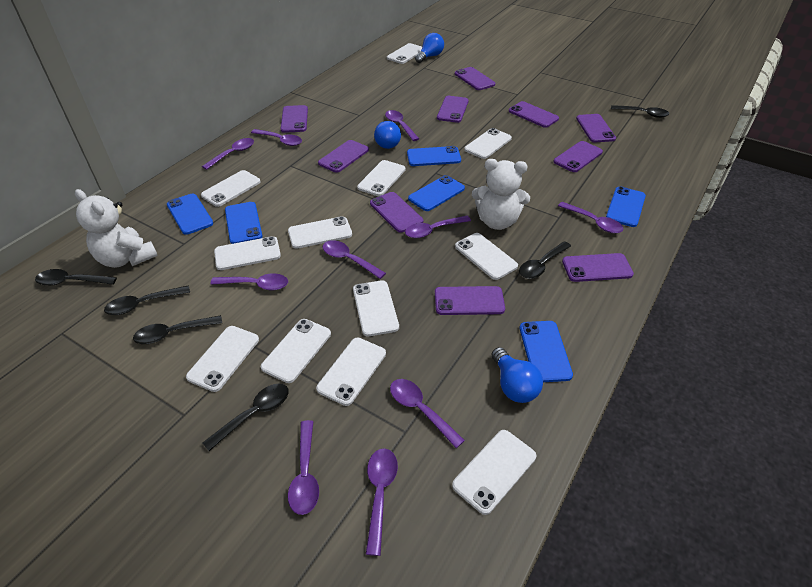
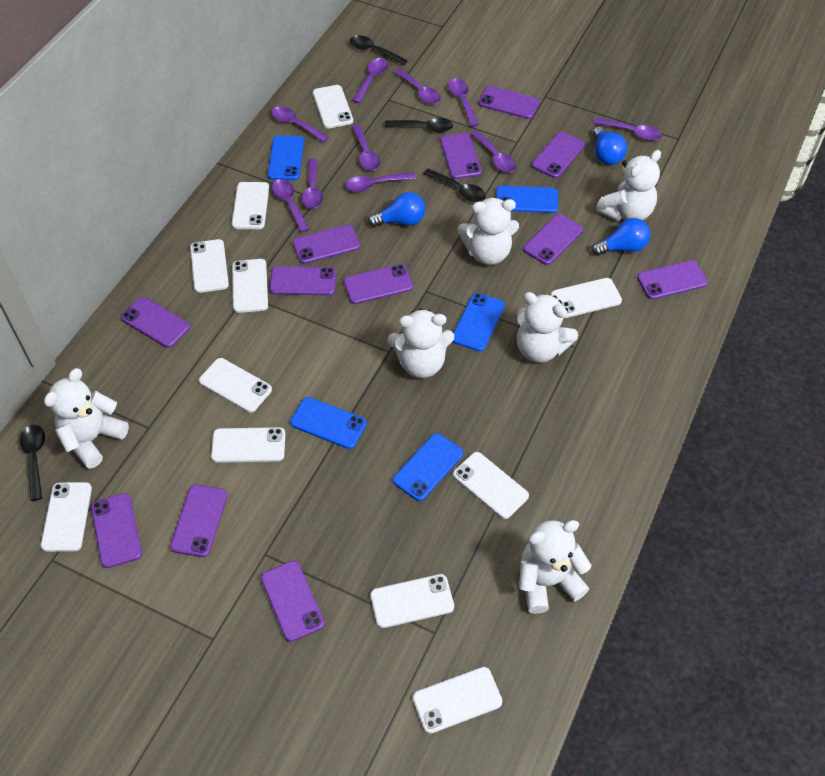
black spoon: [35,269,117,286] [104,285,190,315] [133,315,222,344] [203,384,289,451] [519,241,571,279] [611,105,669,118] = 6 -> [20,425,45,501] [350,35,408,65] [385,118,453,132] [423,169,486,202] = 4
blue phone: [167,194,213,235] [225,202,263,244] [407,146,461,166] [408,175,465,211] [519,321,573,382] [606,186,646,227] = 6 -> [268,136,304,180] [290,397,367,449] [393,433,463,501] [453,293,505,352] [496,186,558,213] = 5
purple phone: [280,105,308,133] [318,140,369,173] [370,192,423,233] [435,286,505,315] [437,96,469,123] [455,67,495,90] [509,101,559,128] [553,141,603,172] [562,253,634,282] [576,114,616,143] = 10 -> [91,493,142,568] [121,297,190,348] [170,484,228,557] [261,561,325,642] [269,266,336,296] [293,225,360,264] [344,264,413,304] [440,133,482,179] [478,86,540,119] [523,214,583,265] [532,132,585,178] [637,260,708,300] = 12
white phone: [186,326,259,392] [201,170,260,207] [214,236,281,270] [261,319,331,383] [288,216,352,249] [316,338,386,406] [353,280,399,336] [357,160,405,196] [387,43,422,64] [452,430,536,515] [455,233,518,280] [464,128,512,159] = 12 -> [41,482,92,552] [190,239,229,293] [199,358,272,412] [211,427,285,463] [232,182,269,229] [232,259,268,313] [313,85,353,128] [370,574,454,628] [413,667,502,734] [453,452,529,519] [551,278,622,318] = 11
white teddy bear: [75,189,158,268] [472,159,530,230] = 2 -> [44,368,129,469] [388,308,454,378] [458,198,519,265] [517,292,578,363] [519,520,591,614] [596,150,661,221] = 6

